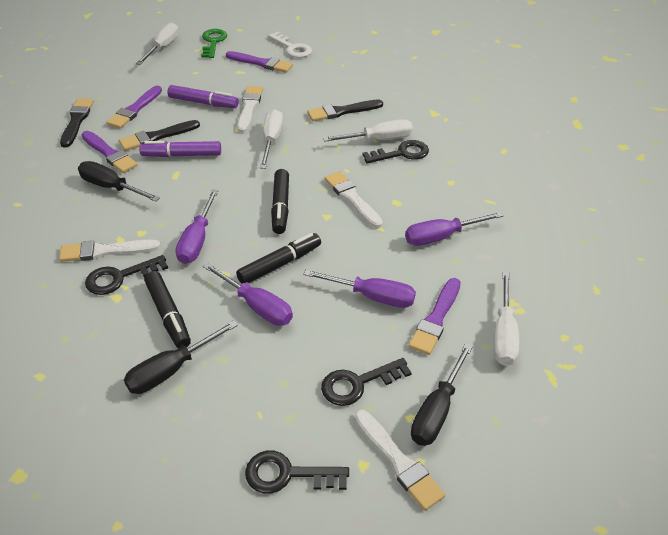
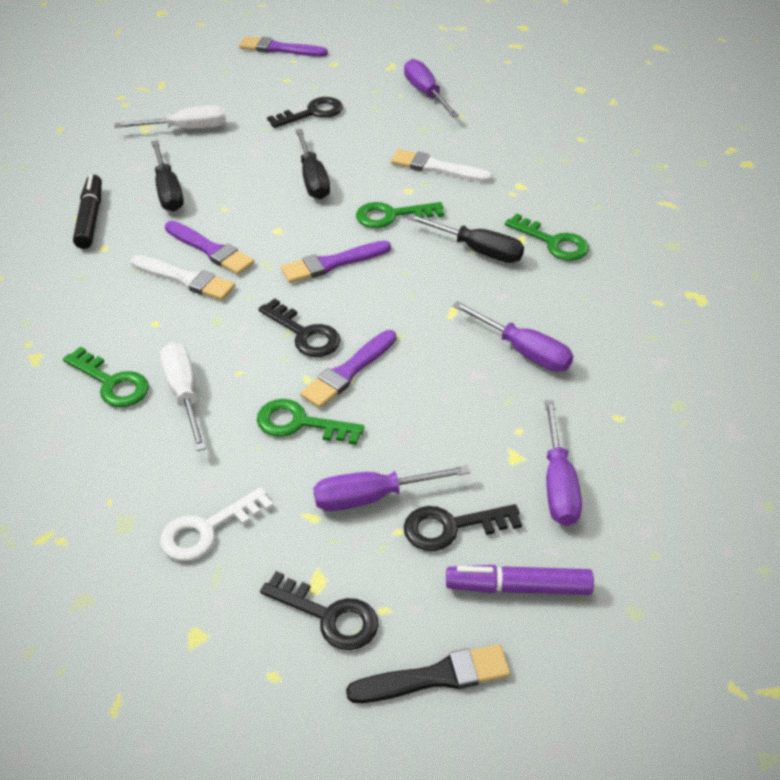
black brush: [60,98,94,147] [119,120,200,151] [307,100,383,121] = 3 -> [346,644,510,703] = 1
black marker: [144,271,191,348] [236,233,321,284] [271,169,289,234] = 3 -> [73,174,102,249] = 1
green key: [201,29,227,58] = 1 -> [63,347,149,407] [257,399,364,445] [356,202,444,228] [505,213,589,261] = 4
purple marker: [139,141,221,157] [167,85,239,108] = 2 -> [446,565,594,595] = 1
white brush: [59,240,160,262] [237,86,263,133] [325,171,383,228] [354,409,445,511] = 4 -> [131,255,235,300] [391,149,493,182] = 2
white screwdriver: [136,22,179,65] [260,109,283,169] [323,119,413,142] [493,272,519,366] = 4 -> [115,105,226,129] [160,342,206,451] = 2

